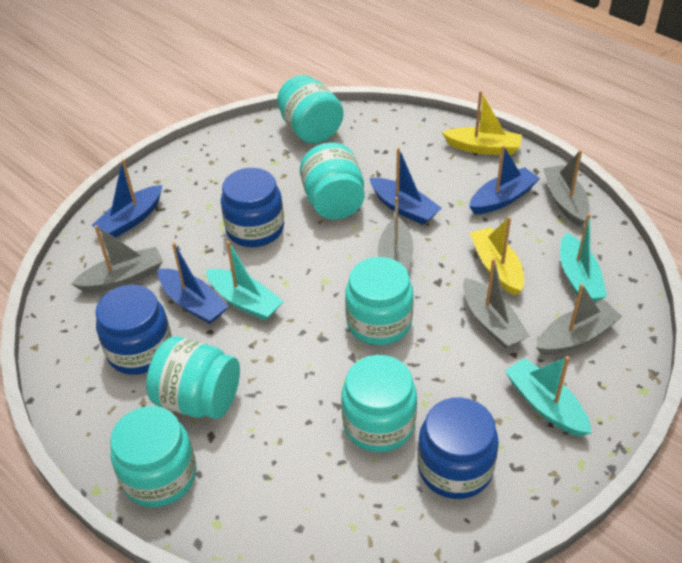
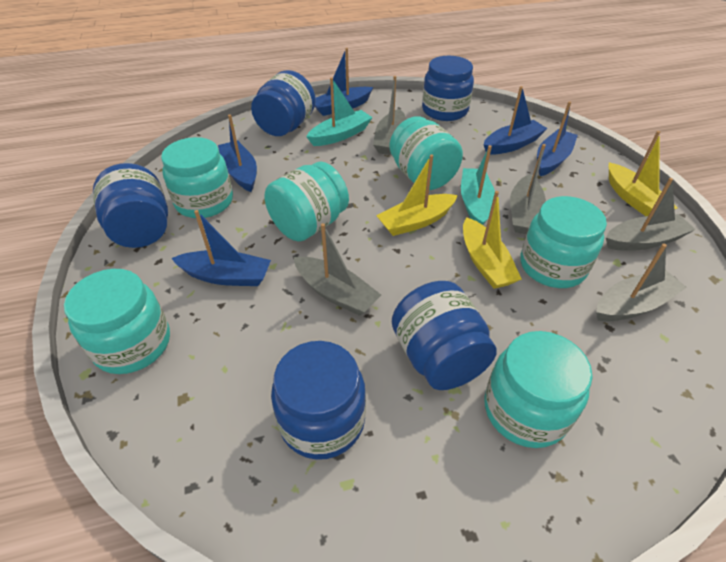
blue boat: [91,159,162,238] [158,242,229,324] [370,148,442,225] [469,145,540,214] = 4 -> [171,210,271,286] [218,114,257,192] [315,48,373,116] [483,86,548,155] [537,101,578,176] = 5
blue jar: [95,285,172,375] [221,168,284,247] [417,397,499,499] = 3 -> [93,163,168,248] [251,70,316,136] [271,341,366,460] [392,281,497,390] [422,56,474,121] = 5
turquoise boat: [206,241,284,321] [505,356,592,437] [560,214,607,302] = 3 -> [306,77,373,146] [461,145,495,225] = 2
yellow boat: [442,91,522,155] [470,216,524,296] = 2 -> [376,155,458,236] [463,191,522,289] [609,131,678,216] = 3

